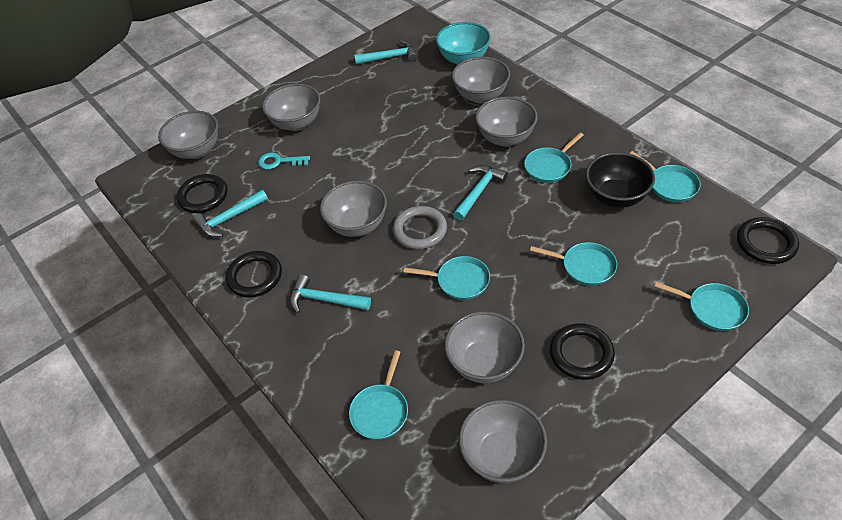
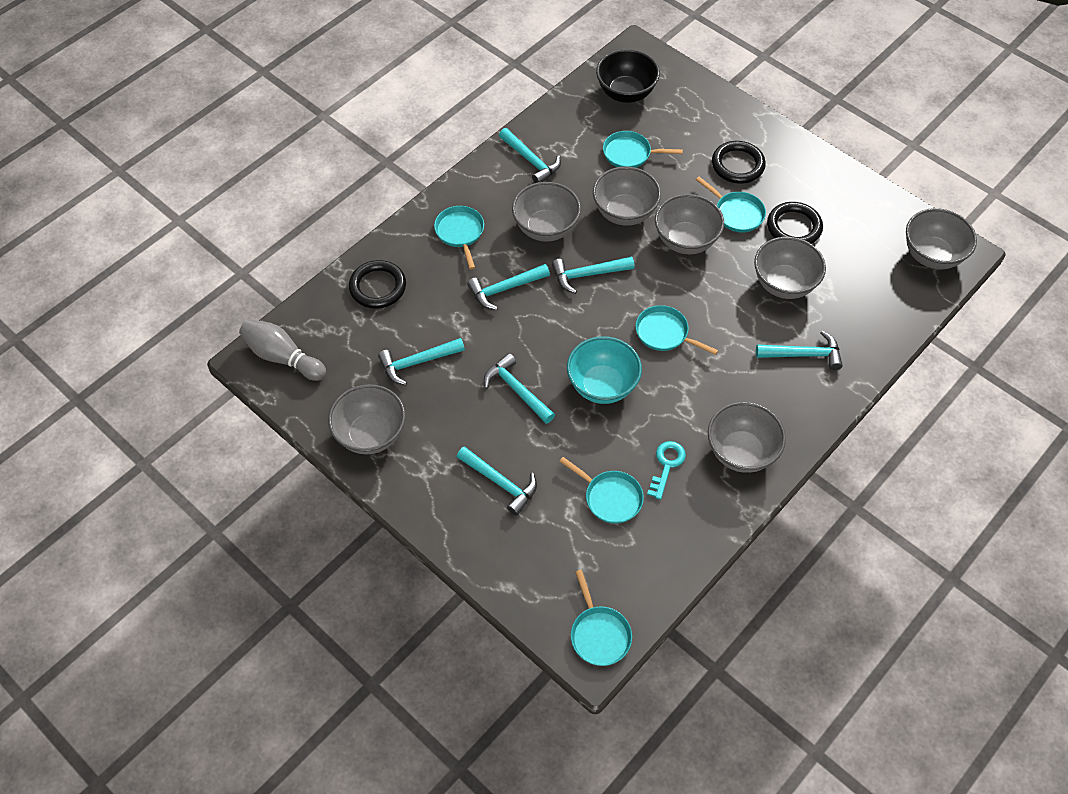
black ring: [176,174,227,213] [226,251,282,298] [550,323,615,380] [737,217,799,264] = 4 -> [349,260,406,309] [712,141,766,184] [767,202,823,244] = 3
grey bowling pin: none = 0 -> [239,319,326,381] = 1
grey ring: [393,206,447,249] = 1 -> none = 0
turquoise hammer: [193,190,268,237] [290,274,371,313] [354,40,417,65] [453,165,508,221] = 4 -> [378,338,465,385] [457,446,537,516] [467,264,550,310] [484,353,555,424] [499,128,561,183] [552,256,635,294] [756,331,843,370] = 7

